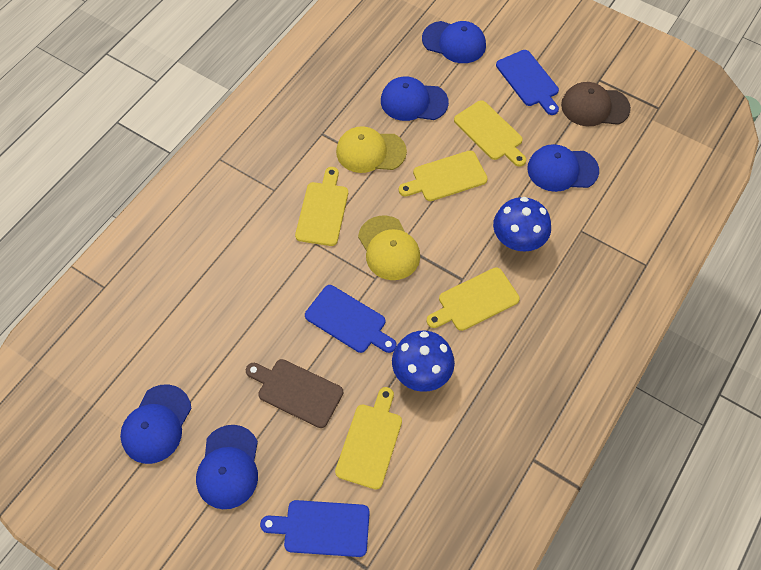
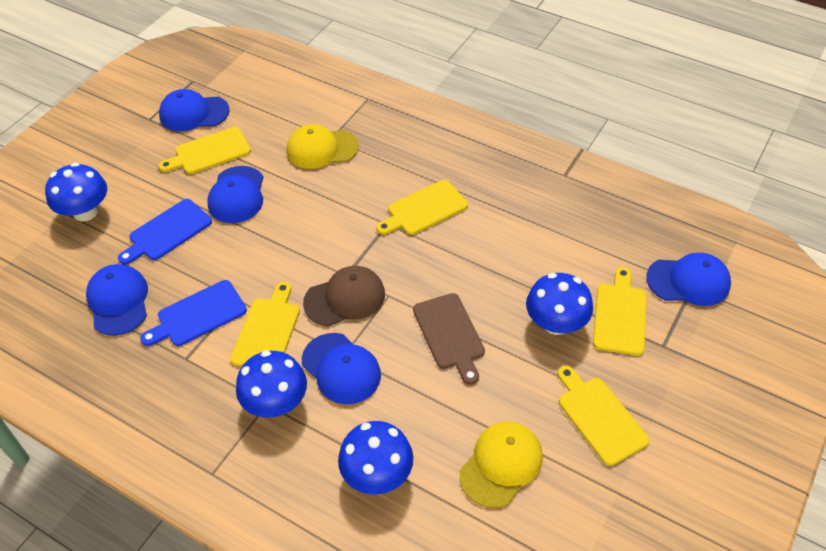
blue cutting board: [260,500,370,557] [305,285,396,353] [496,50,559,115] = 3 -> [118,199,212,265] [140,280,247,346] = 2
blue mushroom: [392,331,455,392] [493,197,551,252] = 2 -> [45,163,107,221] [236,350,307,418] [338,421,413,495] [526,273,593,335] = 4

